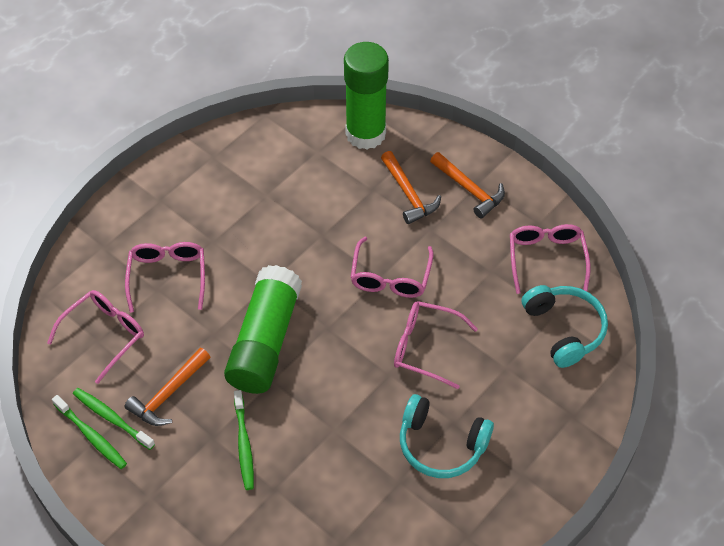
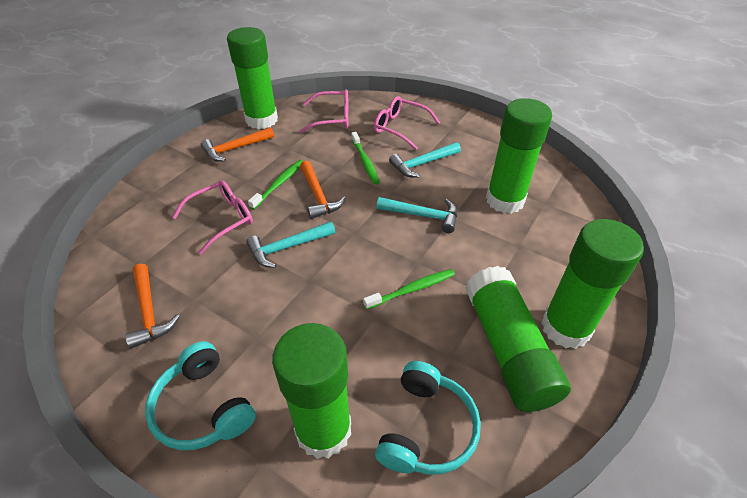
green glue stick: [224,265,302,394] [344,42,389,150] = 2 -> [227,27,278,129] [272,323,351,459] [465,266,571,412] [486,98,552,214] [541,219,644,349] = 5
pink glasses: [47,290,144,384] [125,242,205,313] [350,237,434,298] [394,301,478,389] [510,224,591,294] = 5 -> [172,180,253,255] [300,89,349,133] [374,96,440,150] = 3
turquoise hammer: none = 0 -> [246,221,335,268] [377,197,457,233] [389,142,461,178] = 3

